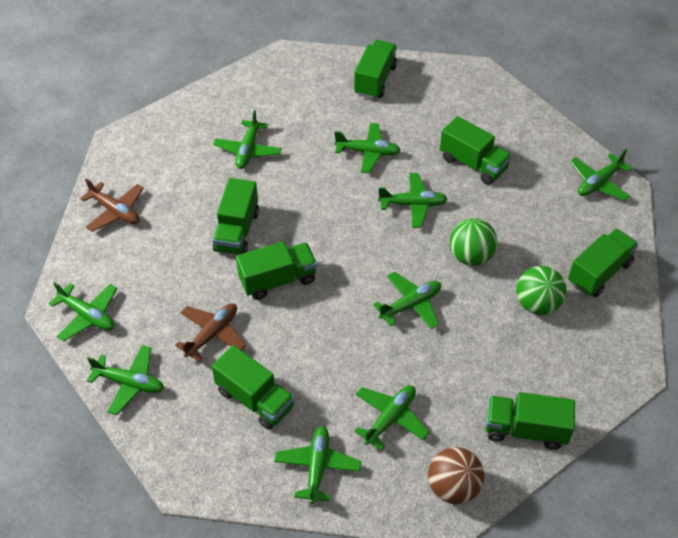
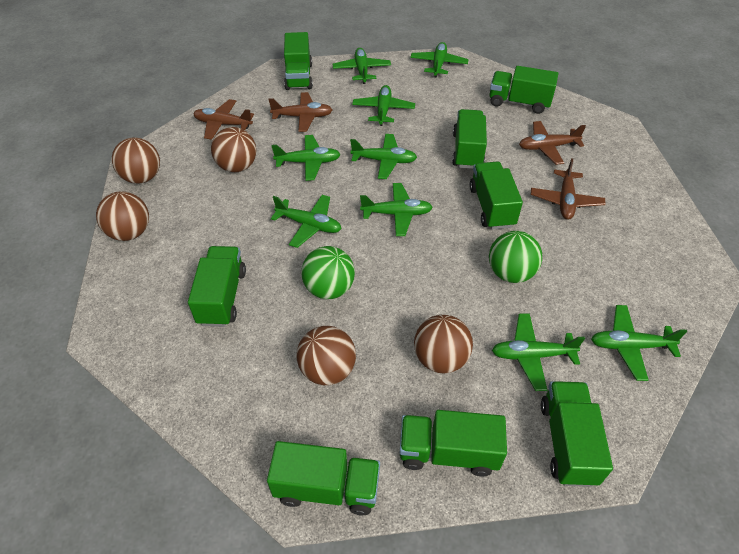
brown ball: [428,447,484,504] = 1 -> [96,191,149,241] [112,137,160,184] [211,127,256,172] [297,326,356,385] [414,315,473,373] = 5
brown plane: [80,178,144,232] [175,303,246,362] = 2 -> [193,99,254,140] [268,92,332,132] [519,121,586,165] [531,158,605,220] = 4
green truck: [212,178,259,254] [212,345,294,430] [236,242,317,300] [354,40,397,99] [440,116,512,185] [486,392,575,450] [568,229,639,297] = 7 -> [188,246,246,327] [267,441,380,516] [284,32,313,90] [400,410,507,476] [452,109,487,169] [469,162,523,229] [490,66,558,114] [541,381,613,487] = 8

